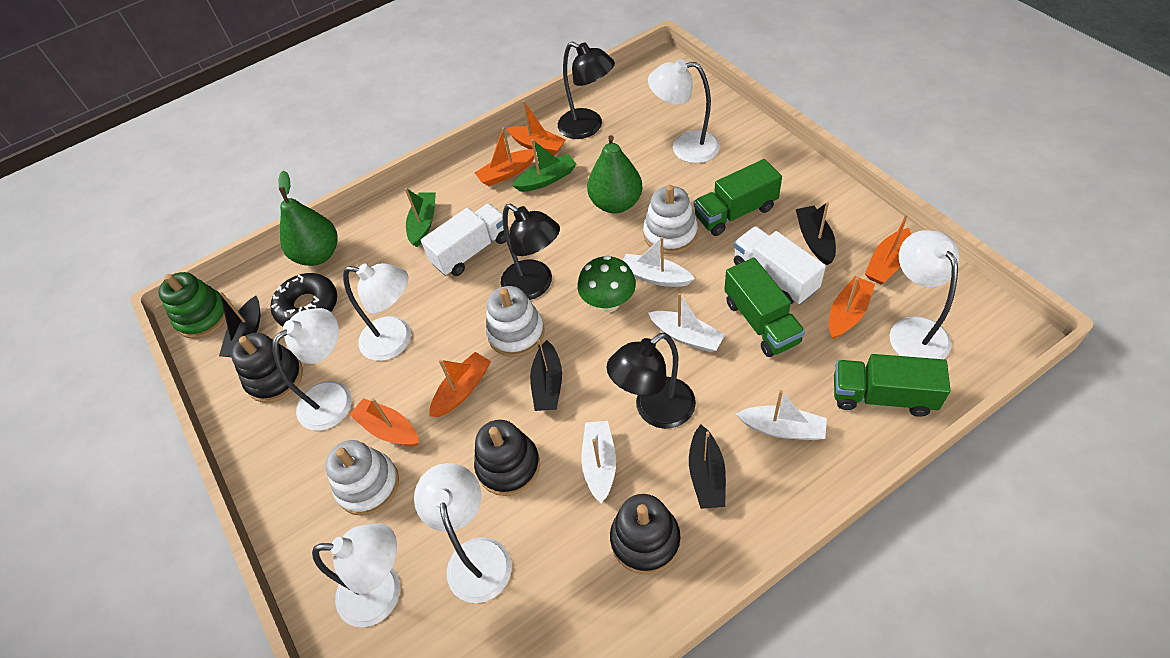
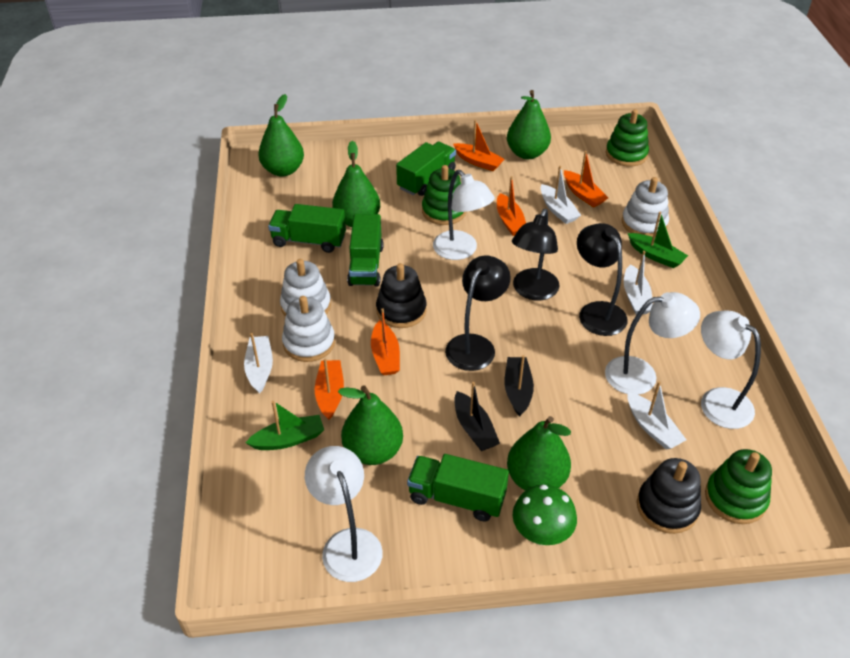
black boat: [219,291,261,357] [530,339,562,411] [689,424,726,509] [796,202,836,265] = 4 -> [454,382,500,451] [505,355,534,417] = 2
black donut: [271,273,337,326] = 1 -> none = 0
black stacking toy: [231,333,303,403] [474,420,540,496] [610,494,681,575] = 3 -> [376,263,427,328] [637,458,701,534] = 2
green pear: [278,170,338,266] [587,135,642,213] = 2 -> [258,94,304,177] [332,141,380,227] [338,385,403,465] [507,90,551,159] [507,416,571,491] = 5
green stacking toy: [158,272,226,339] = 1 -> [422,165,466,225] [606,109,649,167] [705,449,772,524] = 3
green truck: [694,159,782,236] [724,258,805,357] [834,354,951,417] = 3 -> [268,204,346,253] [347,214,384,287] [396,142,456,196] [407,454,509,522] = 4
orange boat: [349,398,419,446] [429,352,491,417] [475,127,534,186] [507,101,566,155] [829,276,875,339] [865,214,911,284] = 6 -> [315,359,344,420] [371,309,400,375] [453,120,505,171] [497,176,526,236] [564,151,608,208] = 5
white lamp: [272,308,352,431] [312,523,400,627] [343,263,411,361] [414,463,512,603] [648,59,720,163] [890,230,959,359] = 6 -> [305,446,383,582] [433,170,495,260] [605,292,700,395] [701,311,761,429] = 4
white truck: [421,203,506,276] [734,226,826,305] = 2 -> none = 0

